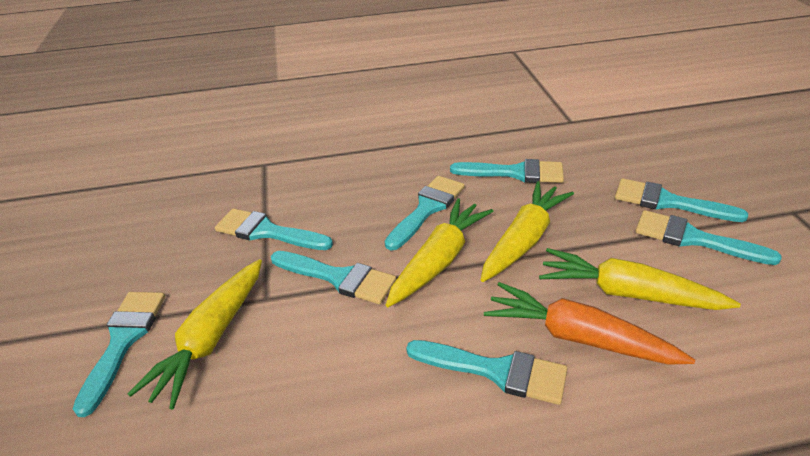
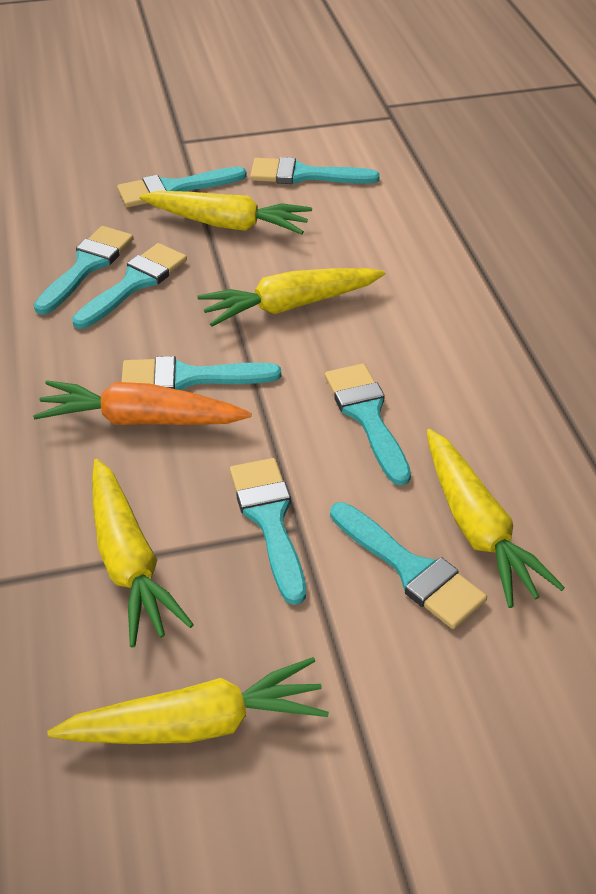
yellow carrot: [128,259,262,409] [386,198,493,307] [481,181,574,282] [539,248,741,310] = 4 -> [47,657,329,744] [92,459,194,647] [140,191,312,234] [197,268,385,327] [427,429,565,608] = 5

